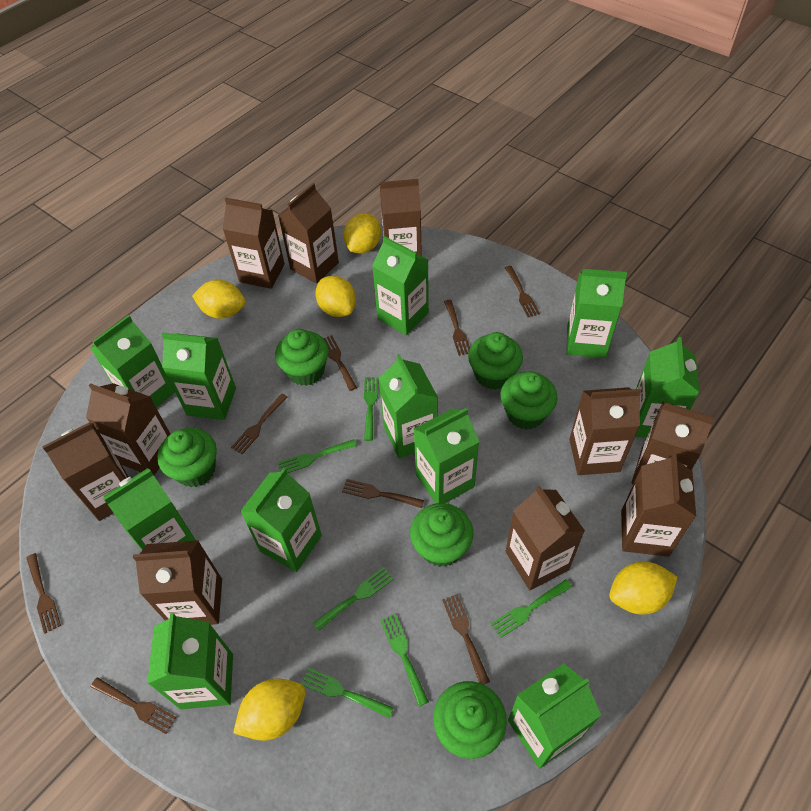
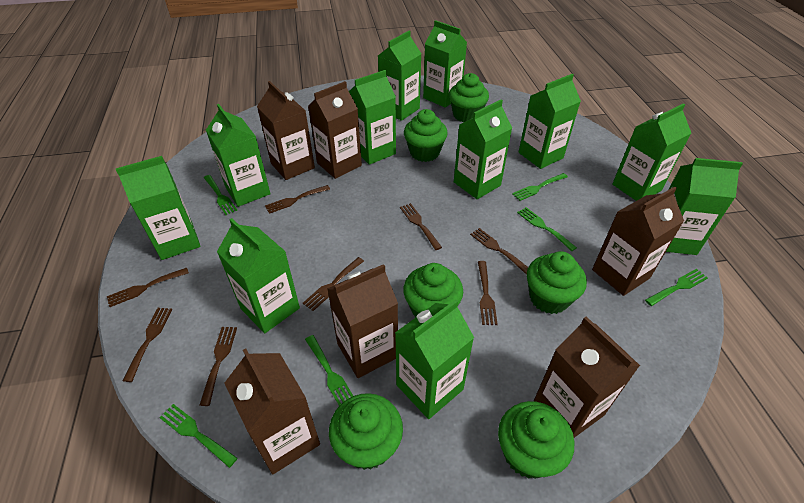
brown carton: [42,423,128,521] [86,383,170,475] [133,540,222,625] [223,198,285,289] [278,183,339,283] [380,179,422,256] [505,485,585,590] [569,387,641,475] [621,453,696,557] [631,401,715,484] = 10 -> [224,348,320,474] [257,81,315,180] [308,81,362,179] [327,264,398,378] [534,316,640,438] [592,187,684,296] = 6
yellow lemon: [192,280,246,319] [233,678,305,741] [315,275,356,317] [344,214,381,254] [609,562,677,615] = 5 -> none = 0

